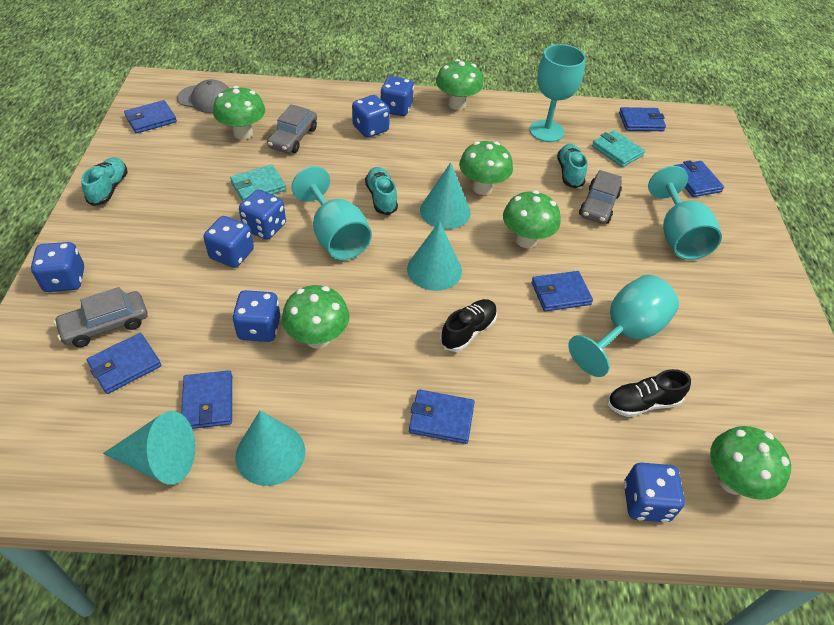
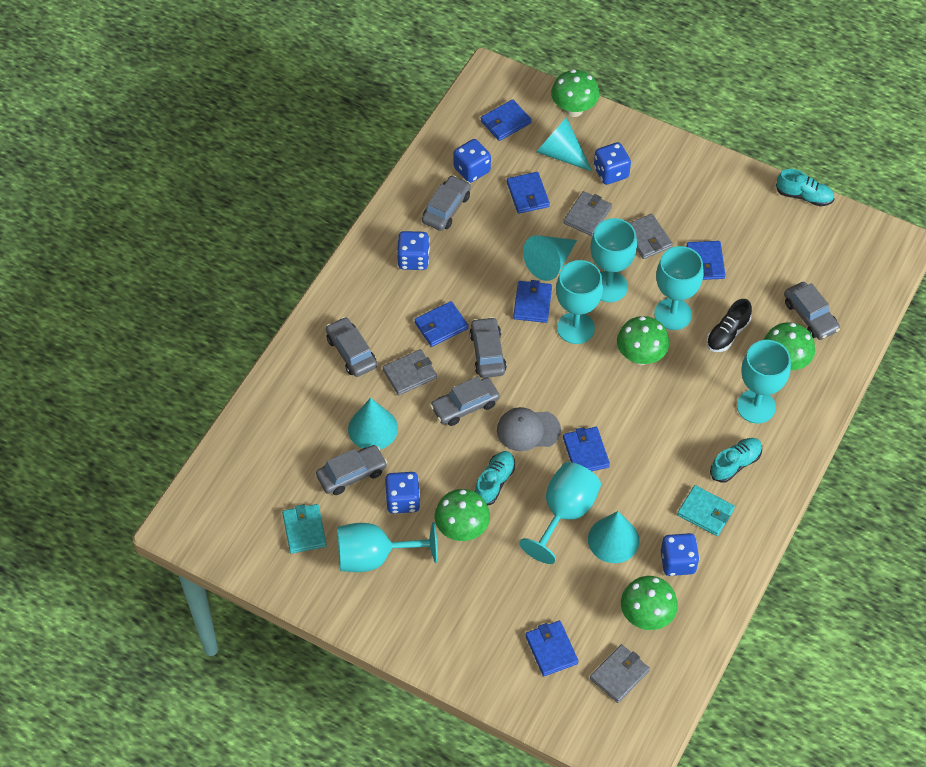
black shoe: [440,299,497,352] [607,369,691,417] = 2 -> [707,299,752,352] = 1
blue dice: [31,242,84,292] [204,216,254,268] [232,290,280,342] [239,189,286,240] [352,95,390,138] [380,76,414,116] [624,463,685,522] = 7 -> [385,472,420,514] [397,231,430,270] [453,139,491,183] [594,142,631,185] [661,533,699,576] = 5
green mushroom: [213,86,265,140] [282,285,349,349] [436,59,483,110] [459,141,513,195] [503,190,561,248] [710,426,791,500] = 6 -> [435,489,490,541] [551,69,599,117] [617,316,670,365] [621,576,678,630] [764,322,815,370] = 5
grey car: [54,287,148,347] [267,104,317,153] [579,170,622,224] = 3 -> [316,445,387,495] [326,317,377,377] [422,175,471,231] [430,376,500,426] [469,317,507,378] [784,282,840,340] = 6
grey wallet: none = 0 -> [382,349,437,395] [563,191,612,236] [590,644,650,703] [629,214,673,259] = 4
turquoise goblet: [291,166,372,260] [529,44,586,142] [568,275,679,377] [648,166,722,260] = 4 -> [338,522,438,572] [519,462,601,564] [556,260,603,344] [591,218,637,302] [654,246,704,330] [737,340,791,424] = 6

